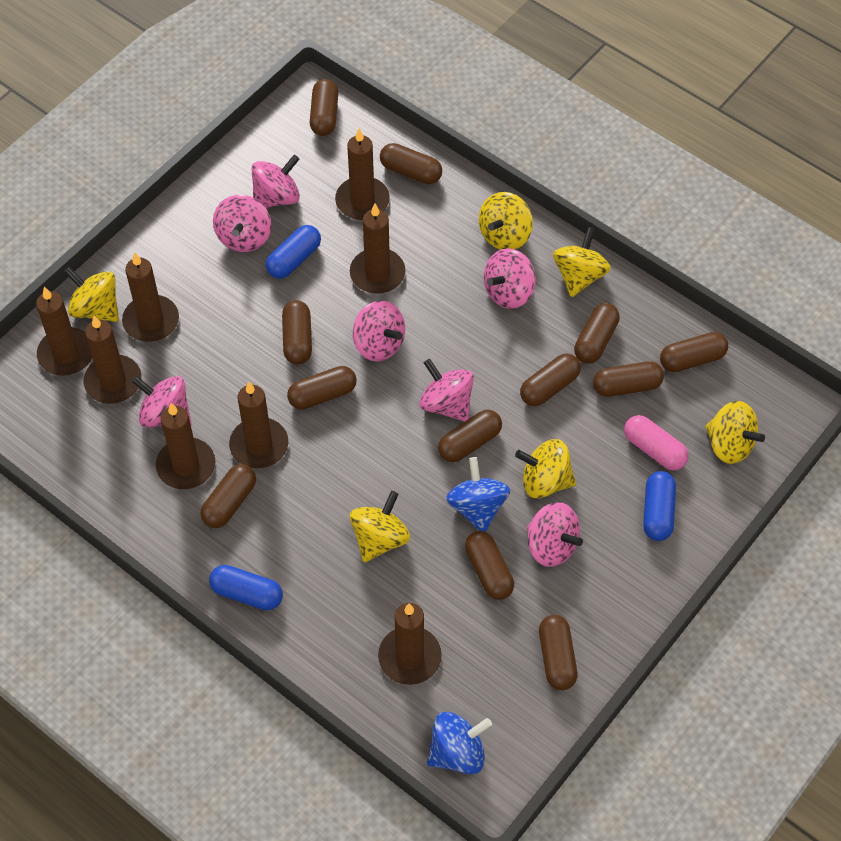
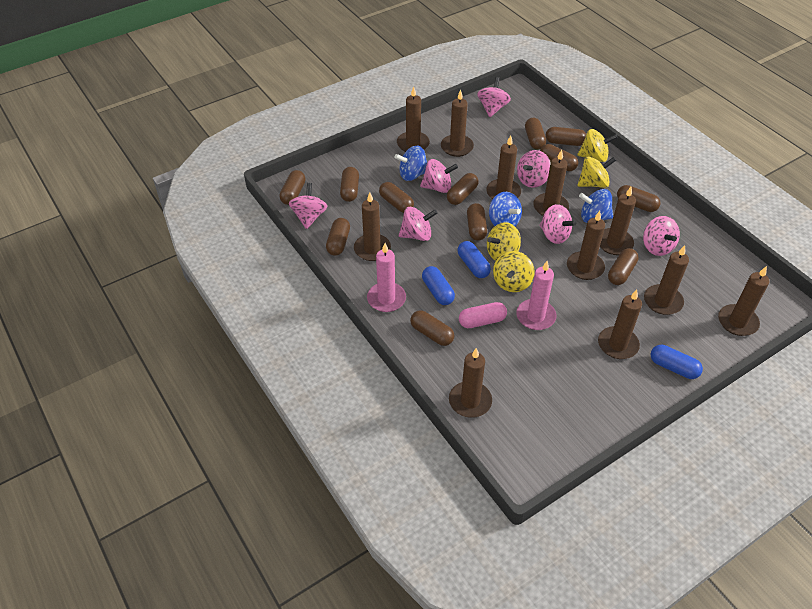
blue spinning top: [427,712,492,775] [446,457,510,532] = 2 -> [394,146,427,181] [489,192,522,226] [579,189,613,223] = 3
brown candle: [36,287,92,376] [84,316,142,404] [122,252,179,342] [156,403,215,489] [229,382,288,468] [335,128,390,220] [350,204,405,294] [378,603,442,685] = 8 -> [354,192,391,261] [397,87,430,152] [441,90,474,157] [449,348,492,418] [486,135,521,199] [533,150,569,216] [567,211,605,280] [598,290,642,359] [600,187,636,255] [644,245,689,315] [718,266,770,336] = 11
pink candle: none = 0 -> [367,243,406,312] [516,261,557,330] = 2
yellow spinning top: [64,267,119,322] [350,491,410,562] [479,192,533,250] [515,439,576,498] [553,227,611,297] [705,401,765,464] = 6 -> [487,222,521,261] [493,251,535,292] [577,129,618,162] [578,157,616,188] = 4

